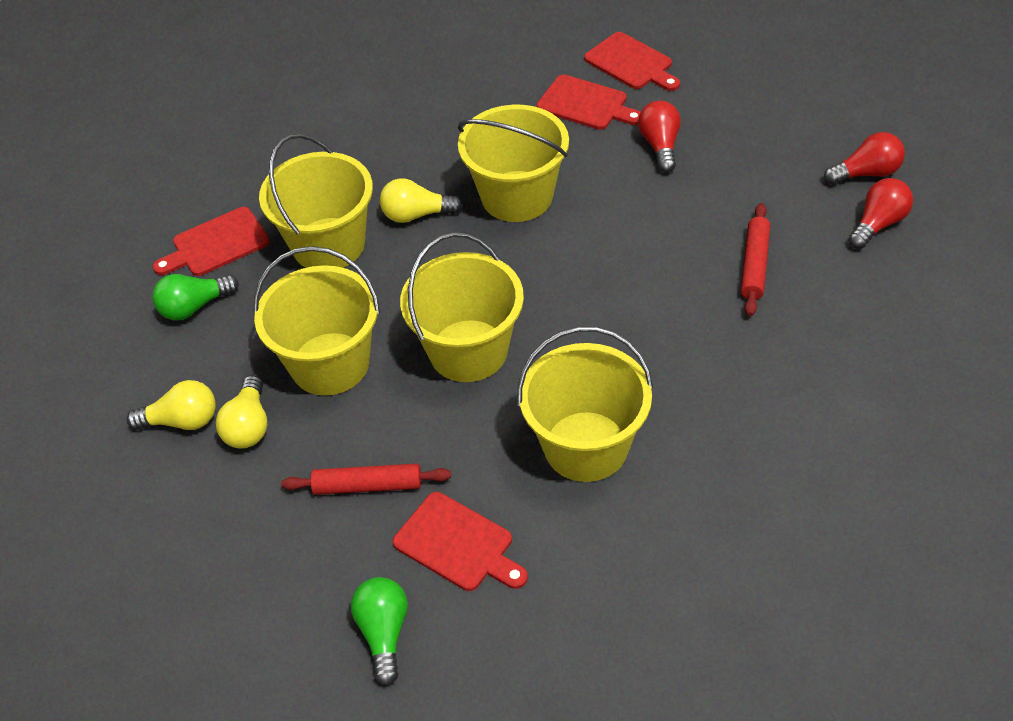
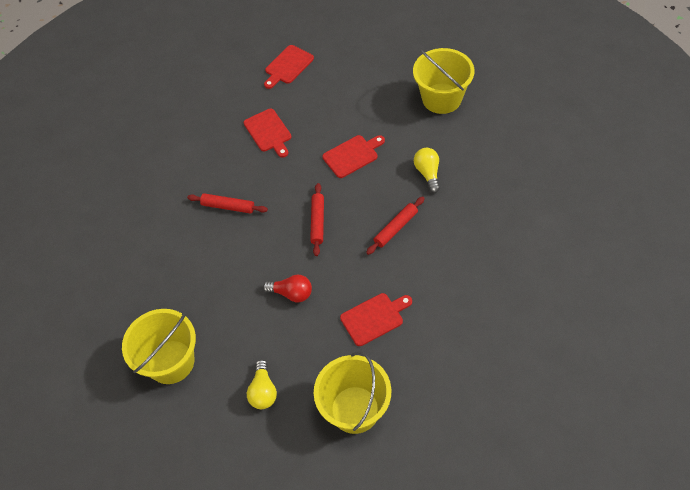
green light bulb: [152,274,239,321] [351,577,408,686] = 2 -> none = 0
red light bulb: [638,101,681,173] [824,132,905,185] [849,178,913,249] = 3 -> [263,275,312,302] = 1
red rolling pin: [281,464,451,495] [741,203,770,316] = 2 -> [187,193,268,214] [310,183,324,256] [366,196,425,255] = 3
yellow bucket: [253,246,380,396] [259,133,373,268] [400,232,524,382] [458,105,569,222] [517,326,653,482] = 5 -> [122,309,196,384] [314,352,391,434] [413,48,474,114] = 3
yellow light bulb: [126,380,216,430] [216,375,267,449] [380,178,463,223] = 3 -> [247,360,277,409] [414,148,440,193] = 2

